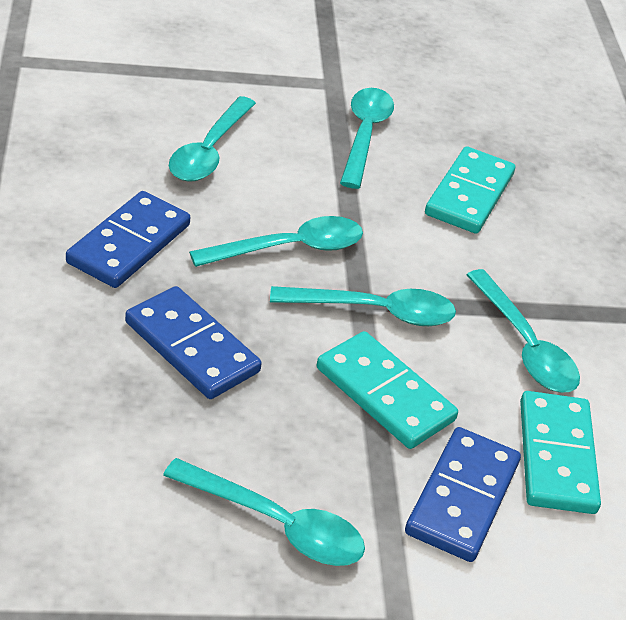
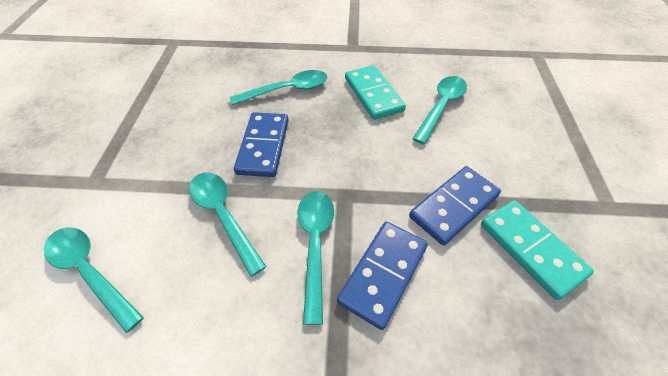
turquoise domino: [317,331,458,449] [425,146,515,234] [520,391,601,514] = 3 -> [345,65,406,120] [481,200,594,300] = 2
turquoise spoon: [163,458,365,566] [169,96,256,182] [189,216,363,267] [270,286,456,326] [340,88,394,189] [466,269,580,392] = 6 -> [44,227,144,333] [189,173,266,277] [230,70,327,105] [297,191,334,325] [412,76,467,144] = 5

